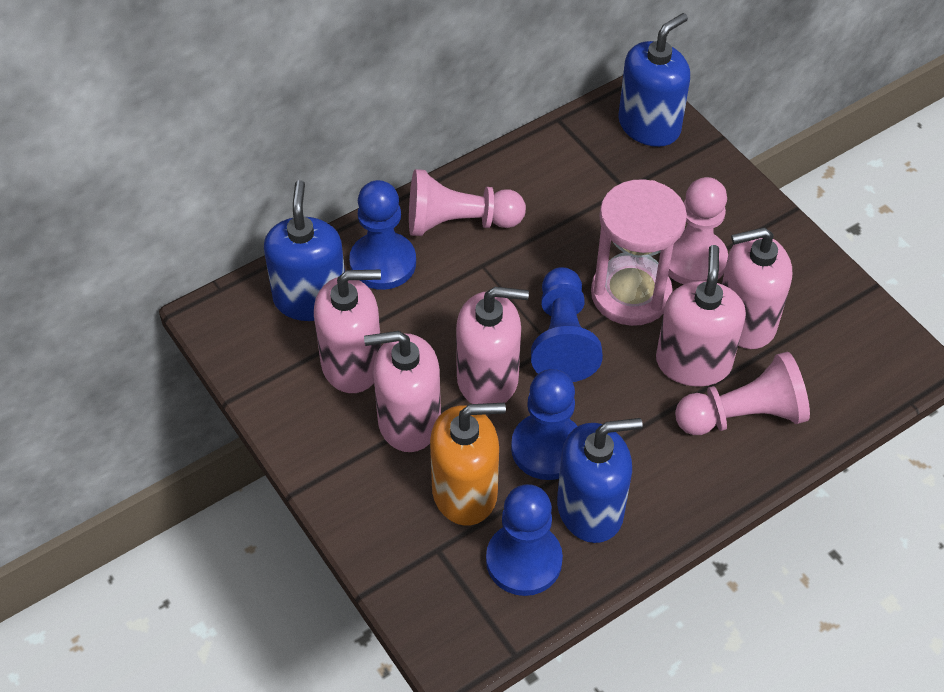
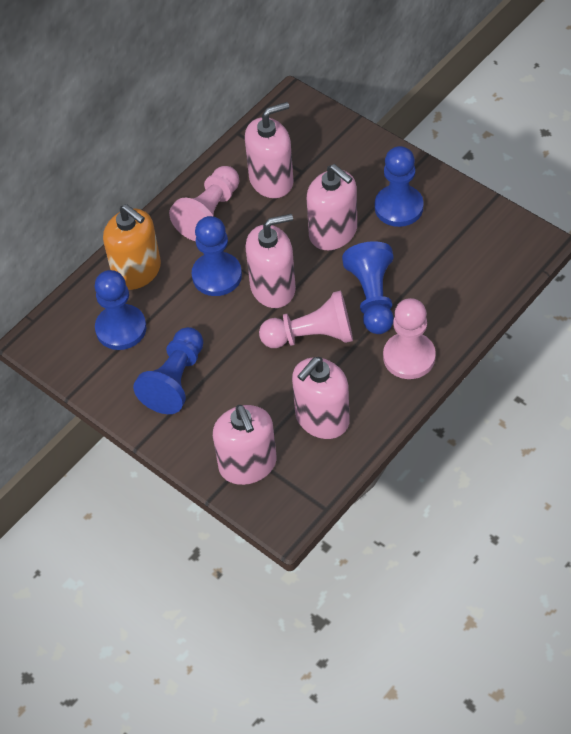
blue pawn: [349,180,416,290] [486,484,563,596] [511,369,578,480] [531,267,603,382] = 4 -> [95,270,146,350] [133,327,203,414] [192,216,242,296] [342,241,394,334] [375,146,424,227] = 5
blue soap dispenser: [264,180,345,321] [557,418,643,543] [618,13,690,147] = 3 -> none = 0
pink hourglass: [591,179,687,326] = 1 -> none = 0

